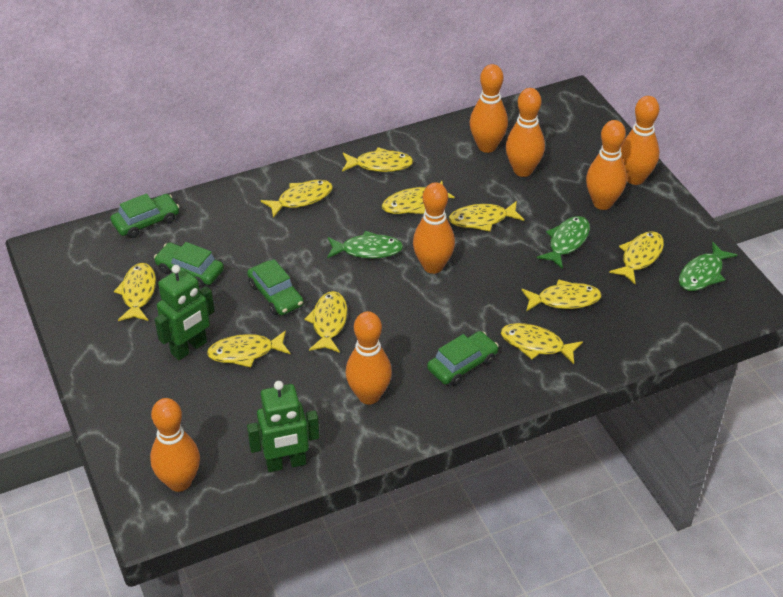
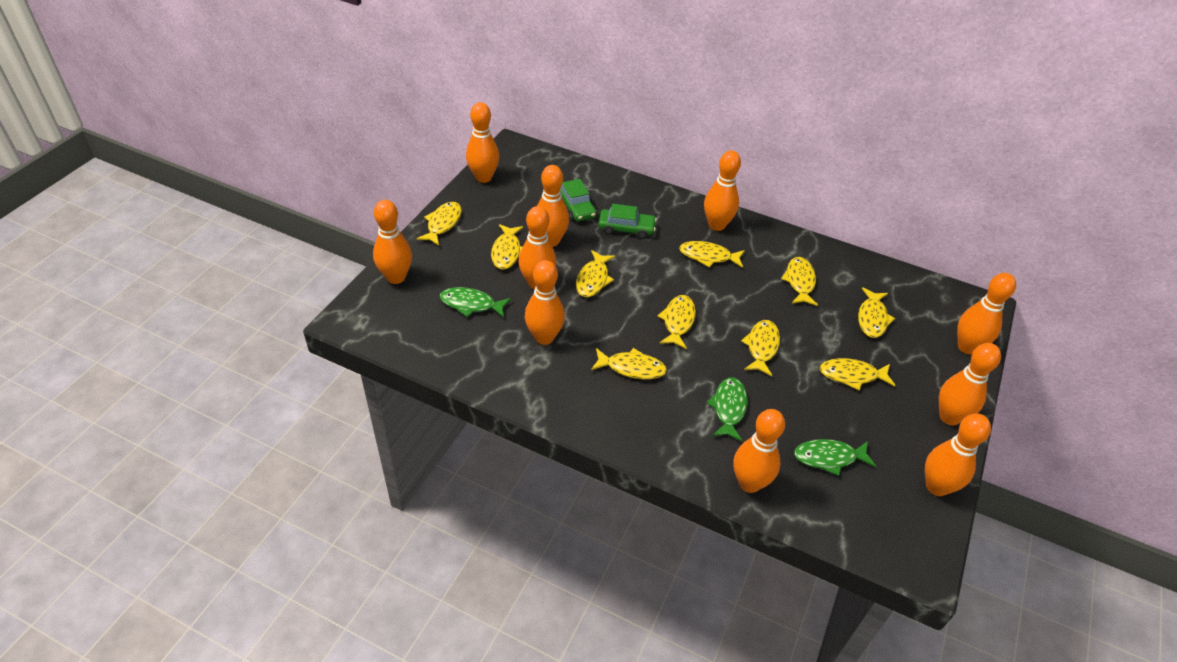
green car: [111,193,179,238] [154,242,224,288] [247,259,304,315] [427,331,499,386] = 4 -> [560,179,597,221] [598,204,657,239] = 2
green robot: [155,265,215,360] [247,381,319,472] = 2 -> none = 0
orange bowling pin: [150,398,200,492] [346,311,392,405] [413,182,455,274] [470,64,508,153] [506,88,545,177] [586,120,627,210] [621,96,660,185] = 7 -> [373,200,412,284] [466,102,499,183] [519,206,556,289] [525,260,565,345] [537,165,569,247] [704,150,741,231] [733,409,785,493] [925,413,991,496] [939,343,1001,425] [957,273,1016,354] = 10

